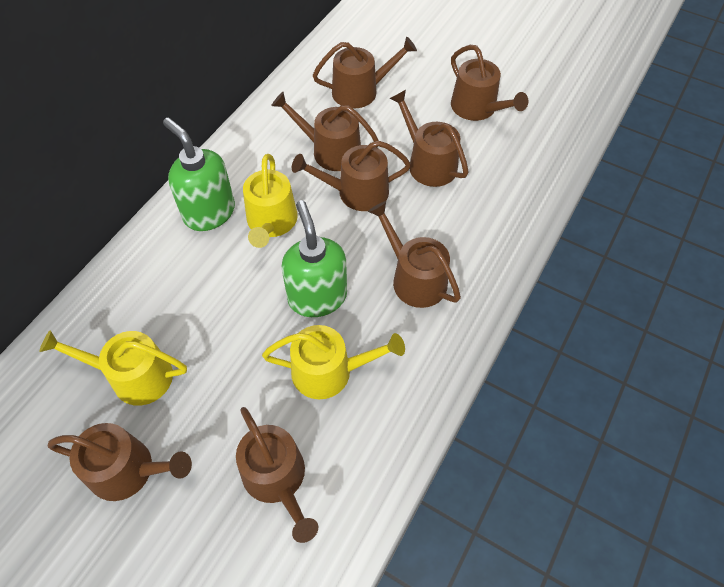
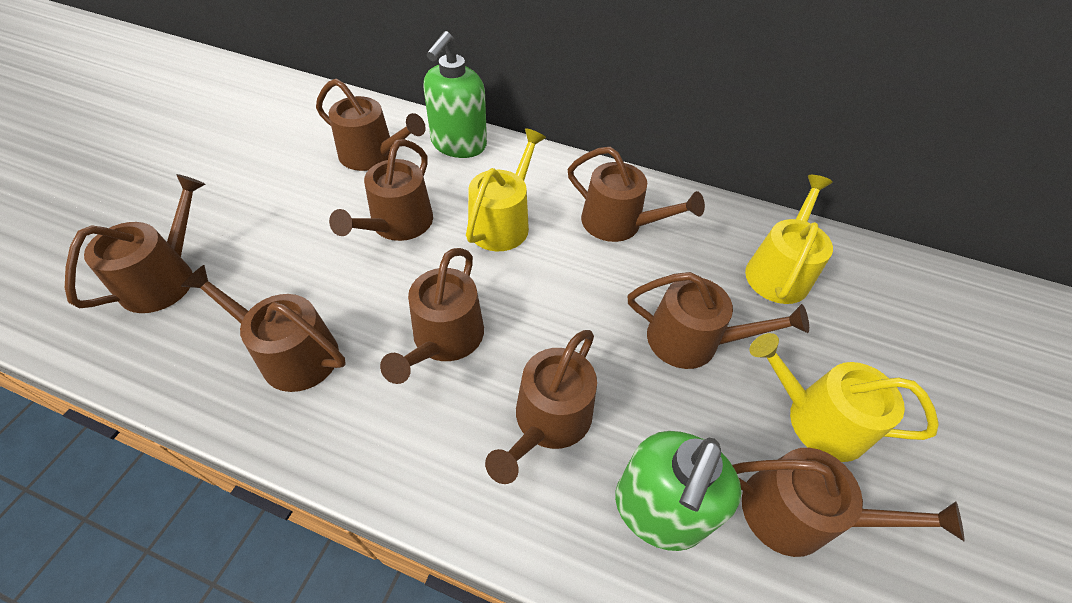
brown watering can: [48,423,192,501] [236,407,318,543] [271,92,379,171] [292,141,411,211] [313,37,417,109] [368,201,461,308] [389,90,469,187] [451,45,528,121] = 8 -> [65,174,205,313] [181,265,346,392] [316,79,426,171] [329,139,433,241] [380,248,484,384] [485,330,597,484] [568,147,705,242] [628,272,809,369] [732,448,964,557] = 9

